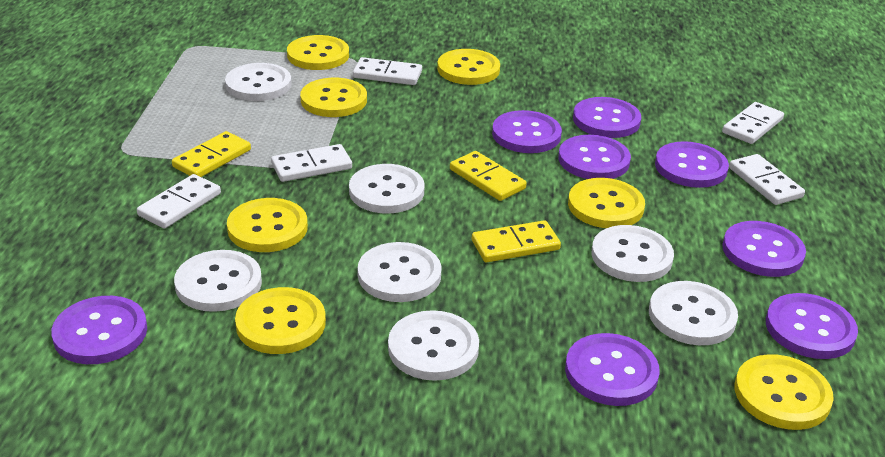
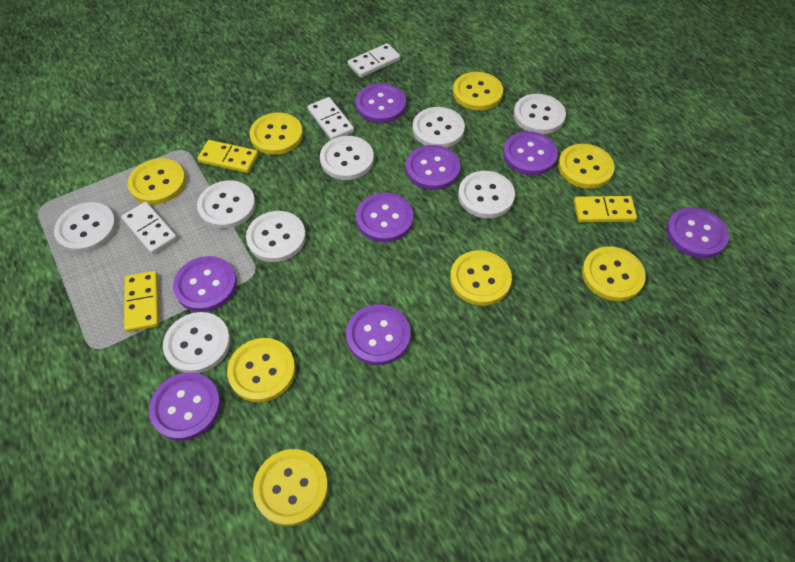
white button: [174,250,262,312] [225,63,292,101] [349,164,424,213] [357,242,442,302] [388,310,479,381] [591,225,674,282] [649,281,738,345] = 7 -> [54,202,117,253] [163,312,230,373] [197,180,256,229] [246,211,306,262] [320,136,374,180] [413,107,465,148] [458,171,515,218] [513,94,566,134] = 8
white domino: [137,174,221,228] [271,144,352,182] [353,57,422,85] [722,102,784,144] [729,154,805,205] = 5 -> [121,202,177,254] [308,97,354,140] [348,43,400,78] = 3
yellow button: [227,198,308,252] [235,287,326,354] [287,35,349,70] [300,78,367,117] [437,49,500,85] [568,178,645,228] [735,354,834,430] = 7 -> [128,158,186,205] [227,338,295,402] [249,113,303,155] [253,449,328,526] [450,250,512,306] [453,72,503,111] [558,144,615,189] [582,246,646,301] = 8

